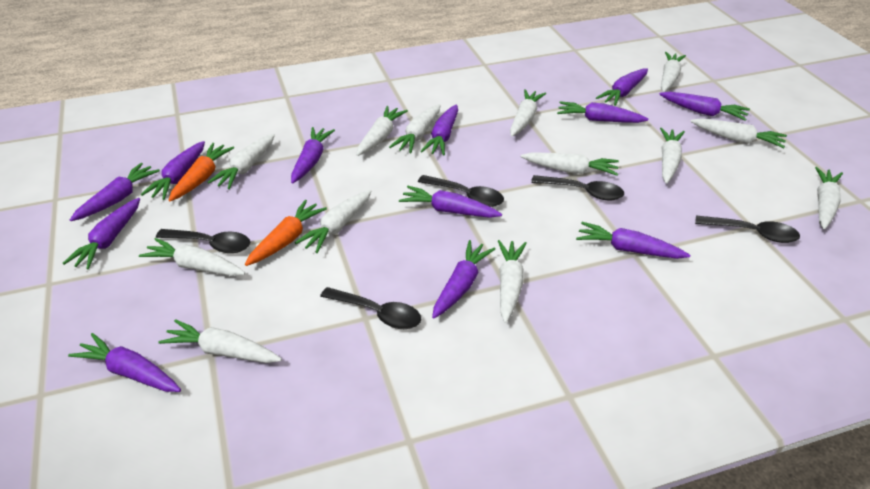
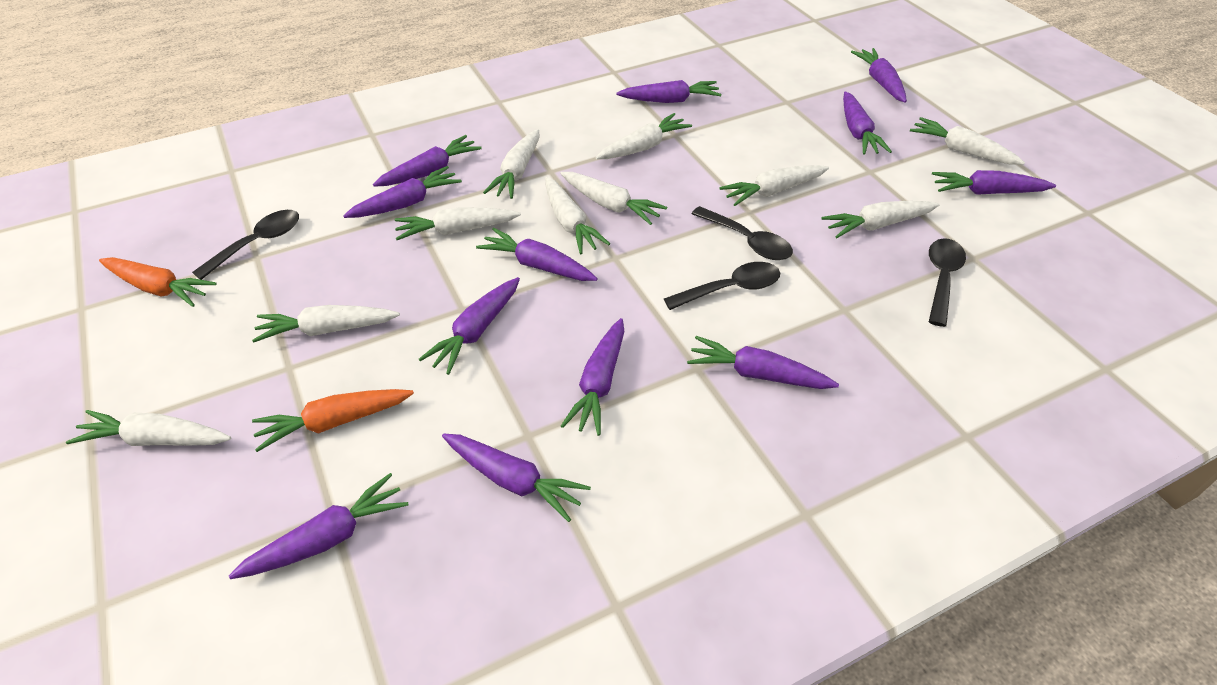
black spoon: [156,229,250,253] [320,287,421,329] [418,175,504,207] [531,175,624,200] [695,216,800,243] = 5 -> [192,210,299,280] [664,262,780,310] [692,206,793,260] [929,238,966,327] = 4
white carrot: [139,238,245,276] [159,319,282,363] [208,134,275,189] [295,190,372,253] [356,106,408,156] [389,104,441,153] [498,240,527,323] [510,89,546,137] [521,152,619,176] [660,128,685,184] [661,52,686,92] [690,118,787,148] [815,167,843,229] = 13 -> [66,410,231,446] [252,305,400,343] [394,207,521,240] [483,129,539,199] [545,177,610,254] [561,172,667,225] [596,113,692,159] [720,165,829,206] [821,201,940,238] [910,117,1025,165] = 10

